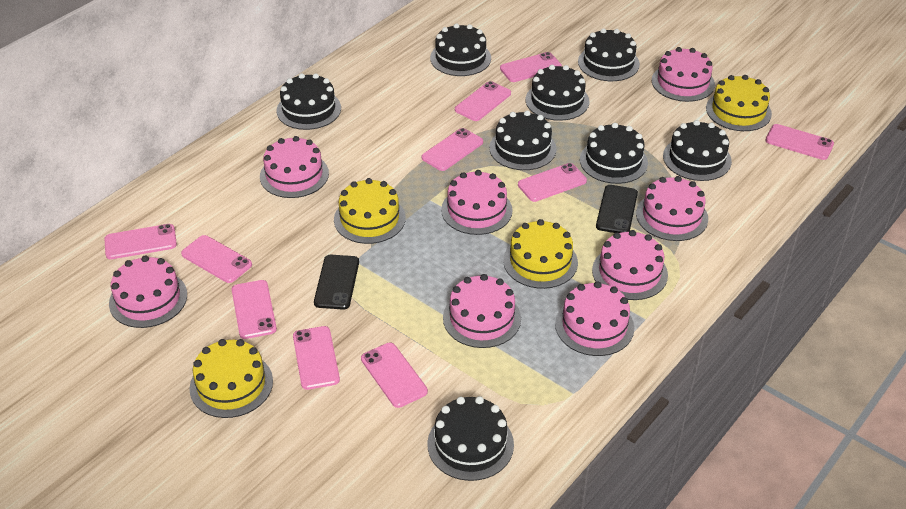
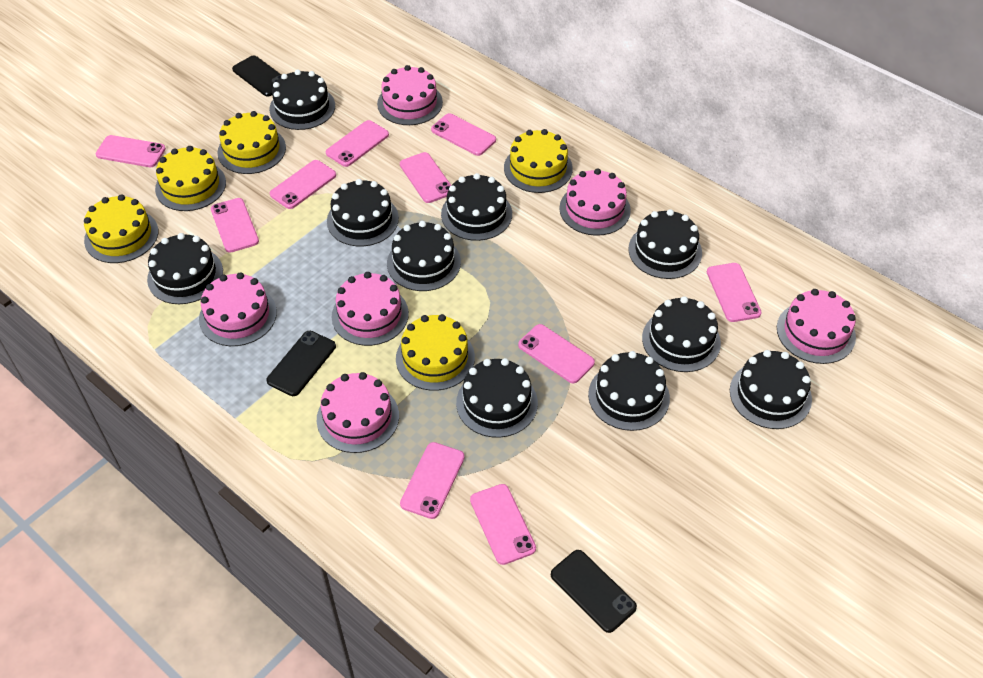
black cake: [277,73,341,130] [427,396,514,481] [430,23,491,76] [489,111,557,170] [526,65,590,121] [578,28,640,81] [580,123,648,184] [663,120,732,181] = 8 -> [147,233,223,304] [269,70,335,130] [327,179,399,246] [387,221,461,291] [441,173,512,241] [456,358,538,438] [588,351,670,431] [629,209,702,279] [642,296,721,372] [730,350,812,429] = 10
black phone: [314,255,359,309] [596,185,638,233] = 2 -> [232,55,281,97] [266,331,336,396] [551,550,637,633] = 3
pink cake: [109,256,187,328] [260,136,329,198] [441,170,513,235] [443,274,521,348] [555,281,634,356] [592,230,668,300] [636,176,708,241] [652,47,715,102] = 8 -> [199,272,277,346] [317,372,399,453] [332,272,409,346] [377,65,443,125] [559,169,631,236] [777,289,856,364] = 6
yellow cake: [189,339,273,418] [334,178,406,244] [503,219,578,289] [706,75,772,131] = 4 -> [84,195,158,263] [155,146,226,211] [217,111,286,174] [396,314,475,391] [504,129,573,193] = 5

